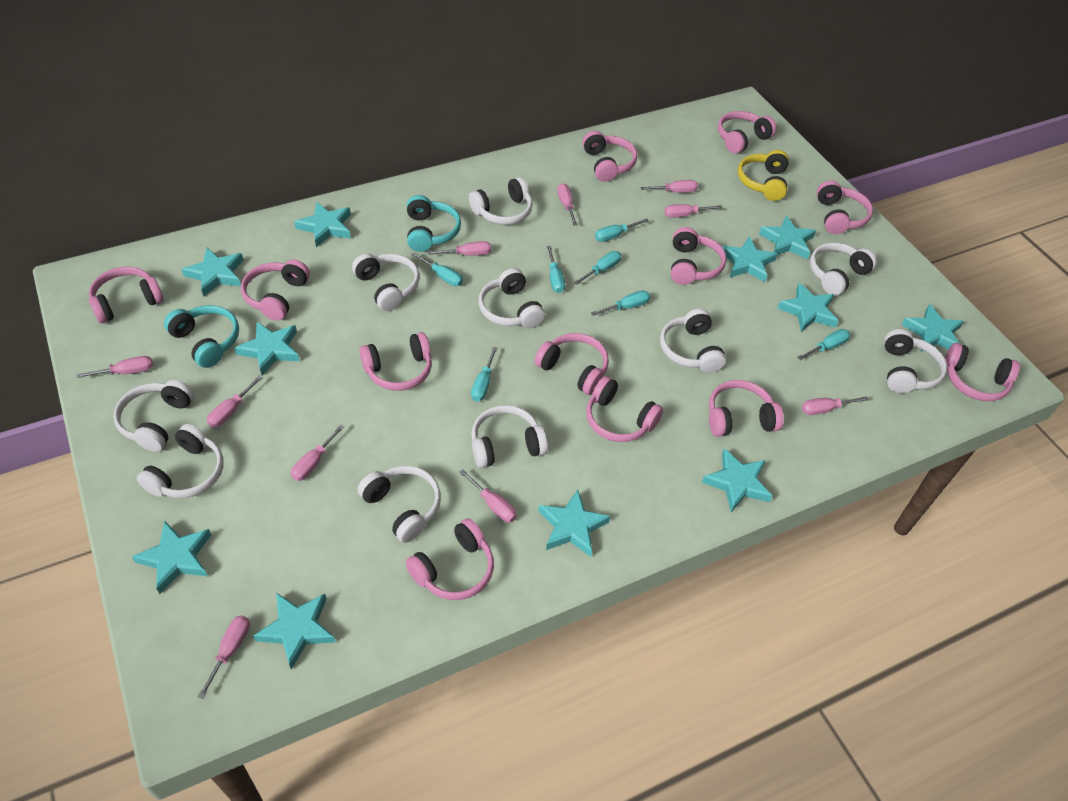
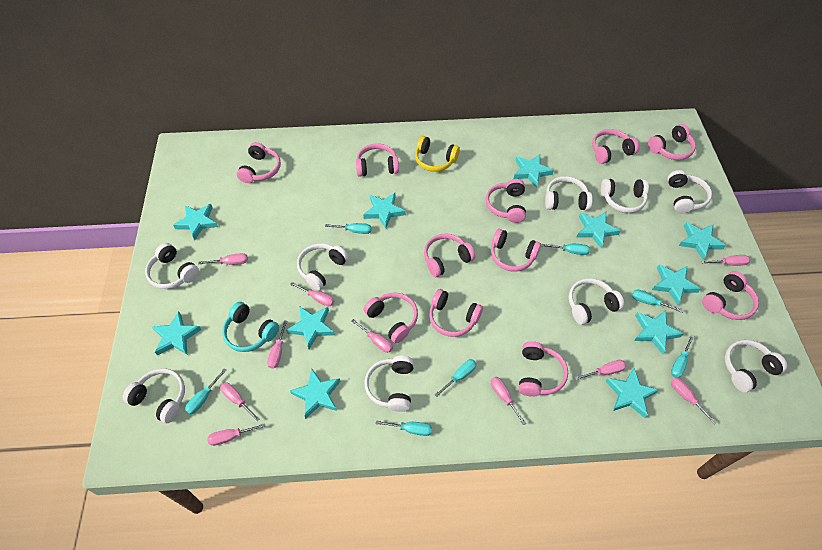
pink headphones: [89,266,164,323] [241,259,310,320] [359,332,432,391] [406,518,494,600] [535,333,609,395] [582,131,637,182] [586,376,663,442] [671,227,726,285] [709,380,784,437] [718,111,777,154] [817,181,873,234] [945,343,1020,401] = 12 -> [237,142,281,183] [356,143,399,177] [363,293,418,343] [424,233,475,277] [429,289,483,337] [486,179,526,223] [491,229,541,271] [519,341,568,397] [592,129,639,164] [648,124,696,160] [702,271,759,320] = 11
turquoise headphones: [164,305,239,368] [407,195,461,252] = 2 -> [222,302,279,352] = 1
white headphones: [113,380,194,452] [137,424,224,498] [352,253,420,311] [358,466,441,543] [469,177,533,225] [471,405,548,468] [479,268,545,328] [660,309,726,373] [810,243,877,296] [884,329,947,393] = 10 -> [122,368,185,423] [145,243,199,289] [297,243,349,290] [365,356,414,412] [545,176,593,210] [569,278,624,325] [601,179,649,213] [668,170,712,214] [725,340,787,392] = 9

